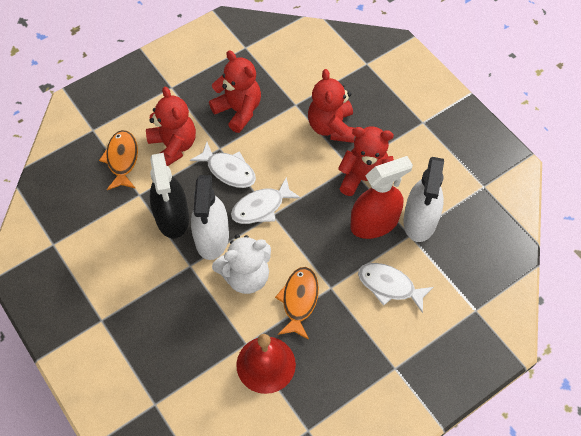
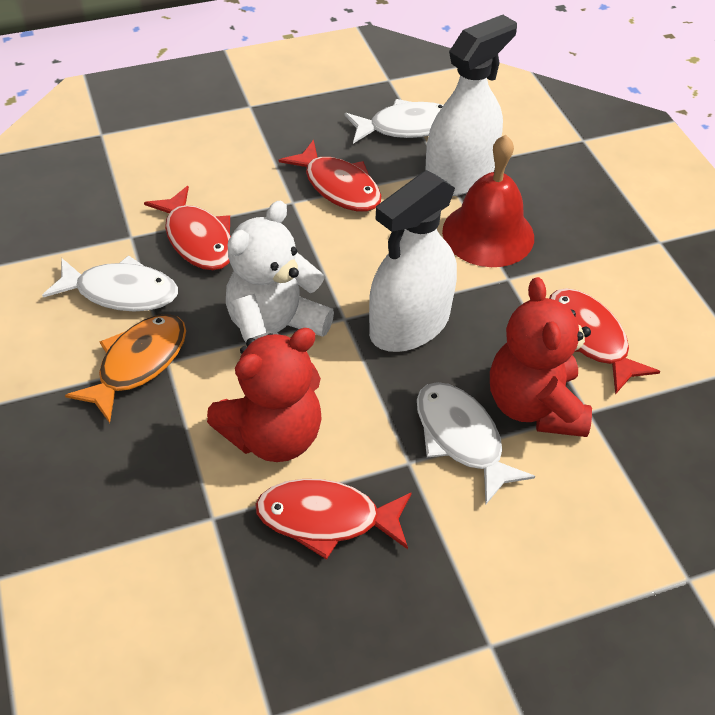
black spray bottle: [150,153,189,238] = 1 -> none = 0
orange fish: [99,130,138,190] [275,267,319,340] = 2 -> [65,314,186,423] = 1
red fish: none = 0 -> [144,186,231,270] [255,479,412,560] [279,140,381,211] [549,288,661,395] = 4
red spray bottle: [350,156,413,239] = 1 -> none = 0
red teddy bear: [146,87,196,166] [209,50,261,133] [308,69,355,143] [338,127,394,196] = 4 -> [207,328,322,462] [490,277,592,437] = 2

